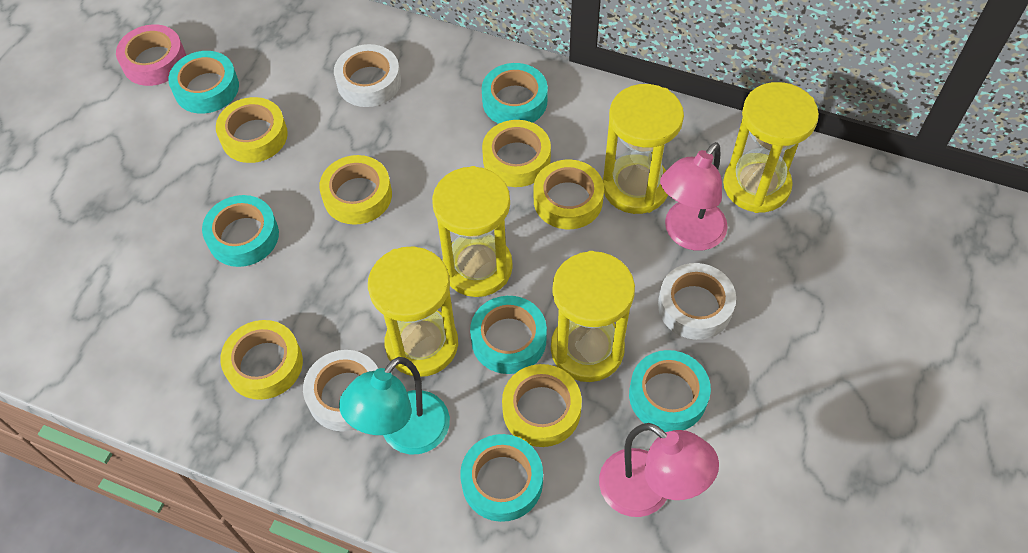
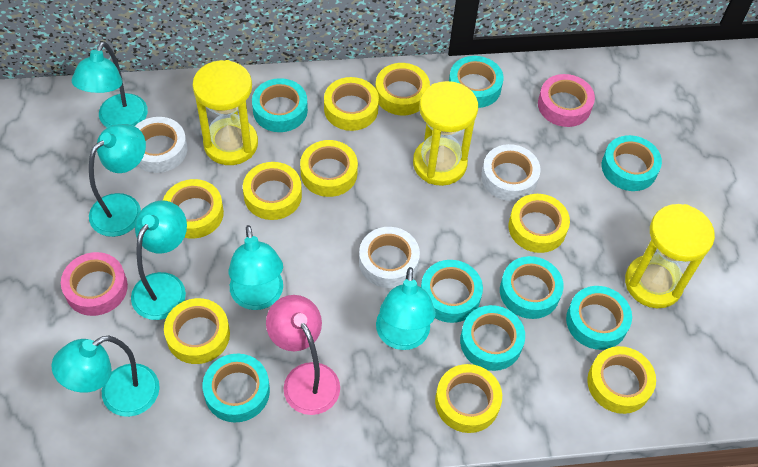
pink lamp: [599,423,719,517] [660,142,728,251] = 2 -> [266,295,340,415] = 1
pink tape: [116,25,186,86] = 1 -> [61,252,128,316] [538,74,595,127] = 2
turquoise lamp: [339,357,450,454] = 1 -> [51,336,160,417] [71,42,148,128] [89,124,146,237] [131,200,187,320] [228,225,283,310] [376,267,436,350] = 6
turquoise tape: [168,51,239,114] [202,195,279,267] [460,434,543,522] [470,296,547,374] [482,63,548,124] [629,350,711,432] = 6 -> [203,354,270,422] [252,78,308,132] [421,260,483,323] [449,56,504,108] [460,305,525,371] [500,256,564,319] [566,286,632,350] [602,135,662,191] = 8
yellow hourglass: [368,246,458,377] [432,166,513,297] [551,251,635,382] [603,84,684,214] [723,82,819,213] = 5 -> [192,60,258,165] [413,81,478,186] [625,204,715,308] = 3
yellow tape: [216,97,288,163] [220,320,303,400] [319,155,392,225] [482,120,551,187] [502,364,582,447] [534,159,604,229] = 6 -> [163,179,224,239] [164,298,230,364] [243,162,302,220] [300,140,358,197] [324,77,379,131] [375,63,430,115] [435,364,502,433] [509,194,570,253] [587,346,656,414] = 9

